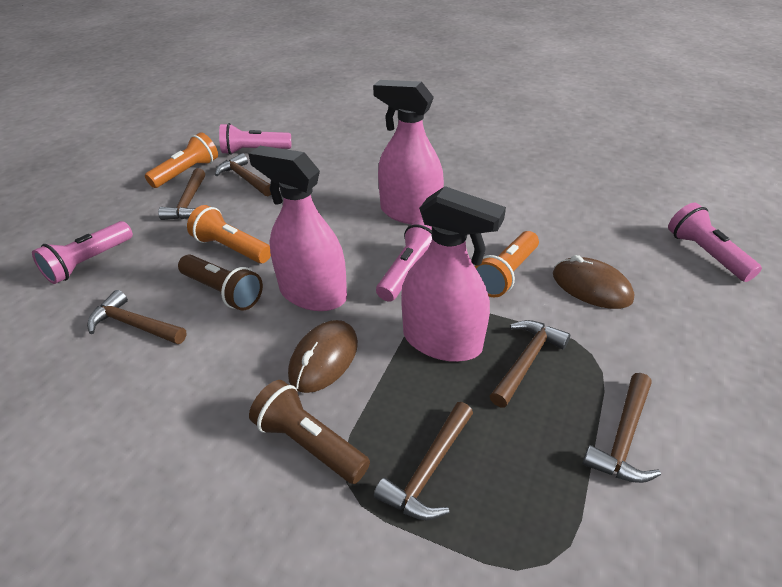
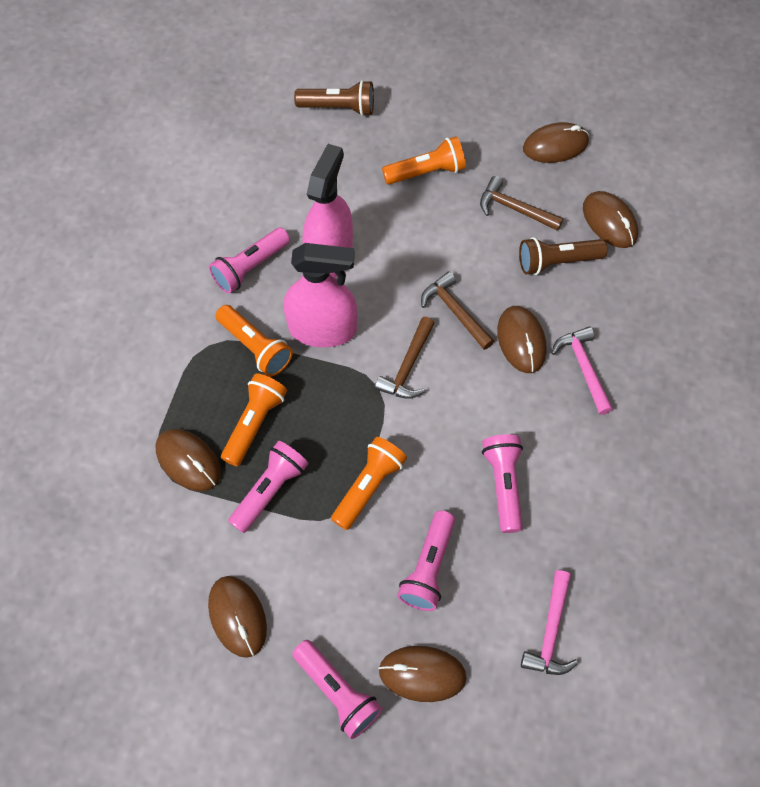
brown hammer: [87,290,187,344] [158,168,205,220] [215,153,271,196] [374,402,473,520] [490,320,570,408] [582,373,661,483] = 6 -> [375,317,435,399] [421,272,494,350] [480,176,563,231] = 3
brown mouse: [288,320,358,393] [553,255,634,309] = 2 -> [155,429,221,491] [208,576,267,658] [378,646,467,702] [497,306,547,373] [523,122,589,163] [583,191,638,248] = 6
orange flashlight: [145,132,218,188] [187,205,271,263] [474,231,539,297] = 3 -> [216,305,293,377] [221,373,287,467] [331,437,407,530] [382,136,466,185] = 4
pink flashlight: [32,221,133,284] [219,123,291,155] [376,220,432,302] [668,203,762,282] = 4 -> [209,227,290,294] [228,441,309,533] [292,640,383,739] [397,510,455,611] [482,434,523,533] = 5
pink hammer: none = 0 -> [521,570,578,675] [551,326,613,415] = 2
pink spray bottle: [248,146,347,311] [373,80,444,224] [401,186,506,362] = 3 -> [284,243,358,347] [303,144,353,278] = 2

